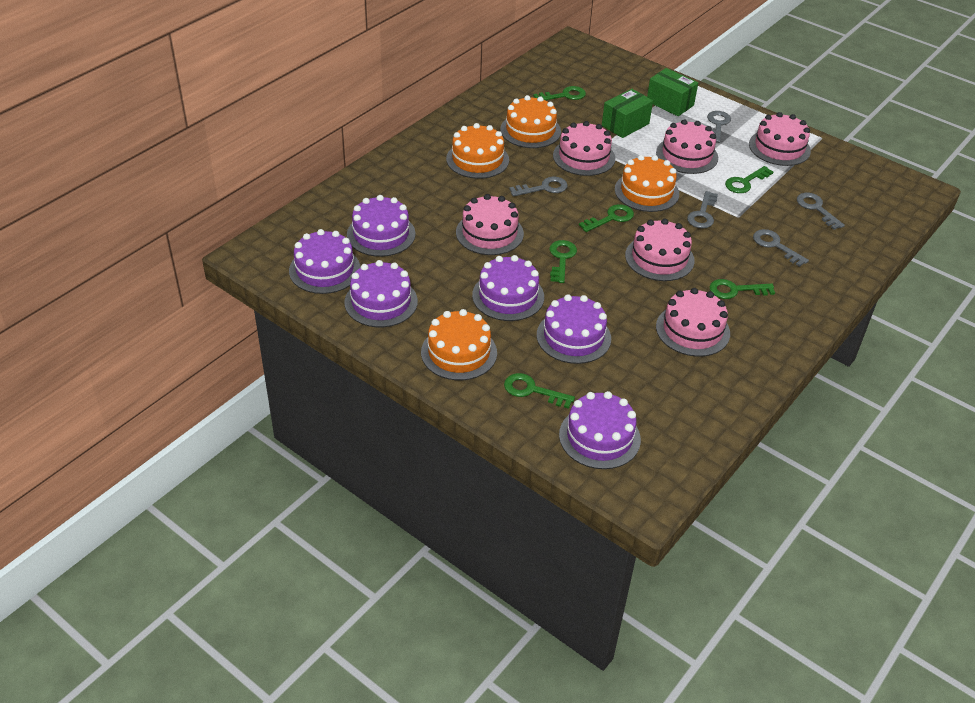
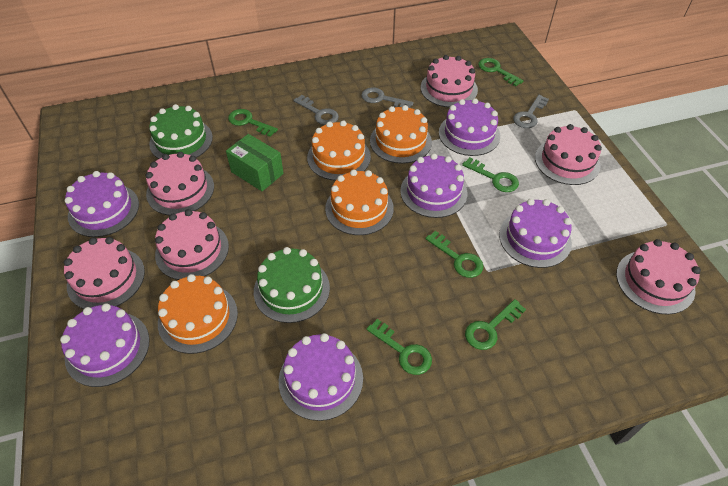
green box: [602,89,653,138] [647,68,698,116] = 2 -> [226,134,284,191] = 1
green cake: none = 0 -> [149,104,213,159] [254,247,330,323] = 2
grey key: [509,177,568,197] [687,191,718,229] [707,111,731,143] [753,229,809,267] [797,193,845,230] = 5 -> [294,95,339,125] [361,87,414,108] [513,95,549,128] = 3

